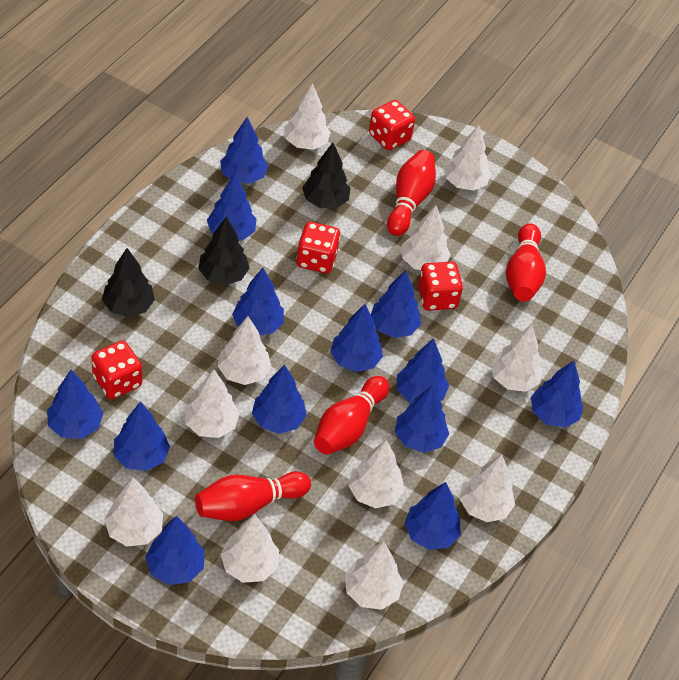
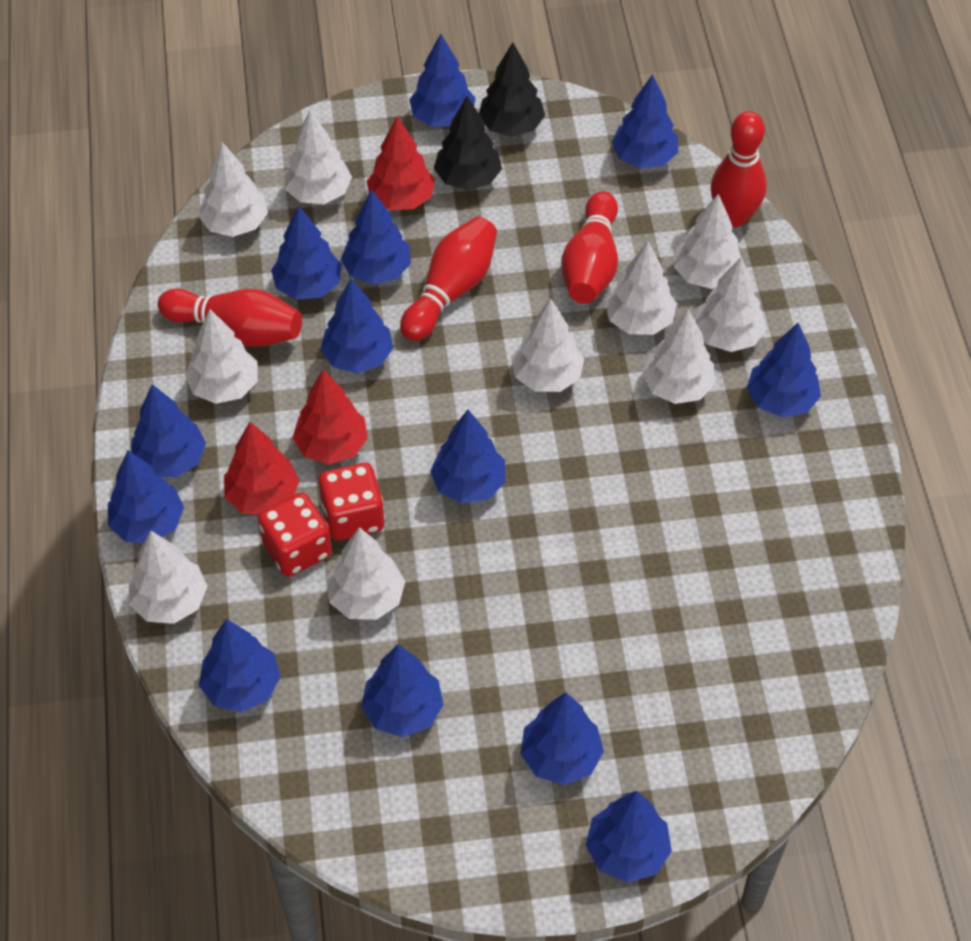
black tree: [102,248,155,317] [198,217,249,285] [302,142,350,208] = 3 -> [434,96,502,190] [479,42,545,137] = 2
red dice: [91,340,142,399] [297,222,340,274] [369,100,415,150] [418,262,463,311] = 4 -> [258,493,332,577] [318,463,385,541] = 2
red tree: none = 0 -> [224,422,300,515] [293,370,368,465] [366,117,435,210] = 3
white tree: [104,477,163,547] [184,369,240,438] [218,316,271,385] [221,514,279,583] [284,83,331,150] [345,541,403,610] [348,440,404,508] [402,205,451,270] [444,125,491,191] [459,454,515,522] [491,325,543,392] = 11 -> [129,531,208,624] [185,309,258,404] [198,142,268,237] [284,111,352,204] [326,527,405,620] [511,298,584,392] [605,241,677,335] [642,309,715,404] [673,194,741,289] [695,257,766,352] = 10

